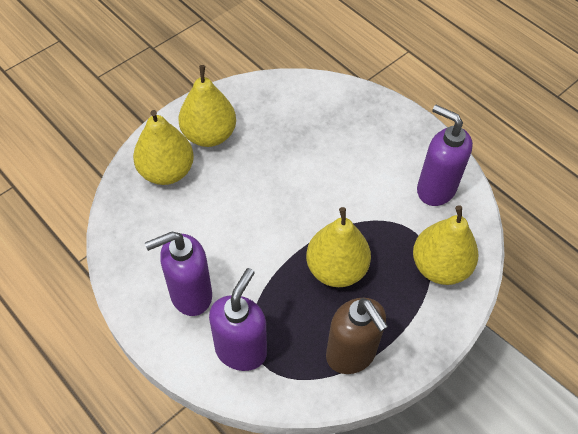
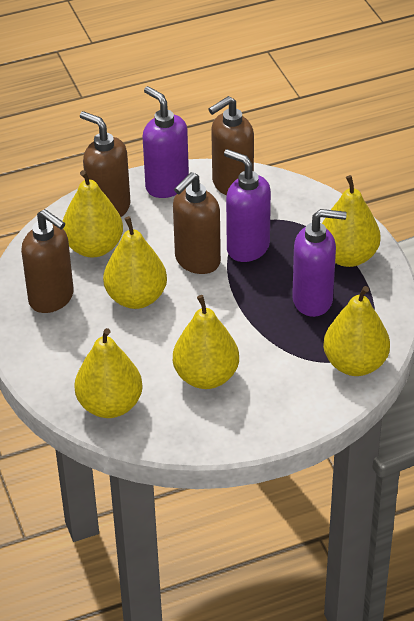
brown soap dispenser: [326,298,388,374] = 1 -> [21,209,74,313] [80,111,130,217] [173,172,221,274] [209,96,254,196] = 4
yellow pear: [133,110,194,185] [179,65,236,147] [306,207,371,287] [413,205,478,285] = 4 -> [63,170,123,257] [74,328,143,418] [103,216,167,309] [173,295,239,389] [322,175,381,267] [323,286,390,376] = 6

